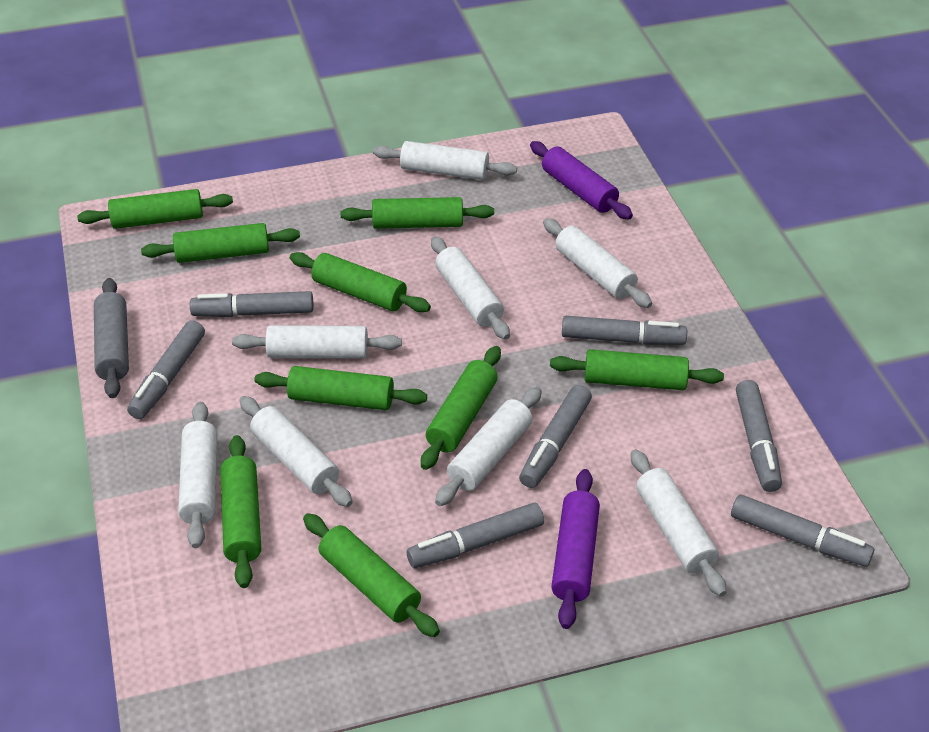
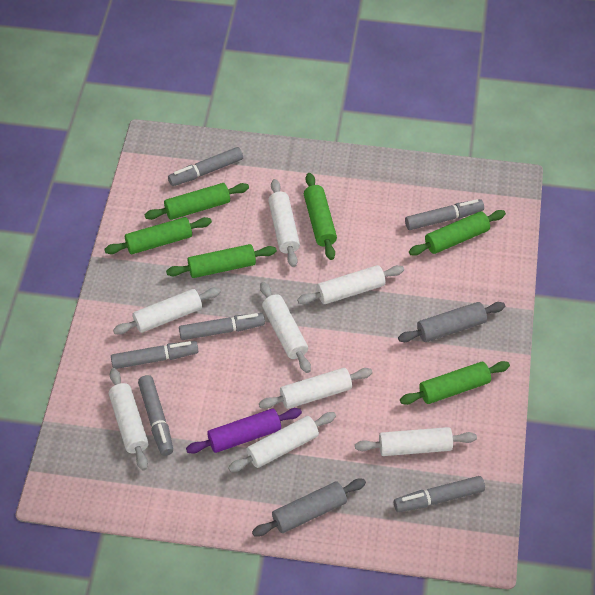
green rolling pin: [77,189,233,229] [141,223,300,263] [220,435,261,588] [254,366,427,410] [290,252,431,312] [303,513,440,637] [341,197,494,229] [421,346,501,470] [550,349,724,390] = 9 -> [104,217,212,254] [145,183,249,220] [166,244,277,278] [304,173,337,260] [400,361,510,405] [409,210,506,256] = 6
grey marker: [127,320,205,419] [190,291,313,317] [407,502,544,568] [519,385,592,488] [562,316,687,345] [731,494,874,567] [736,380,782,492] = 7 -> [111,341,198,369] [138,375,173,456] [168,147,243,186] [179,313,265,340] [394,476,485,512] [405,199,484,230] = 6
grey rolling pin: [94,278,129,398] = 1 -> [252,479,366,537] [398,302,505,342] = 2
purple rolling pin: [530,141,633,219] [551,469,600,629] = 2 -> [186,408,302,454] = 1

